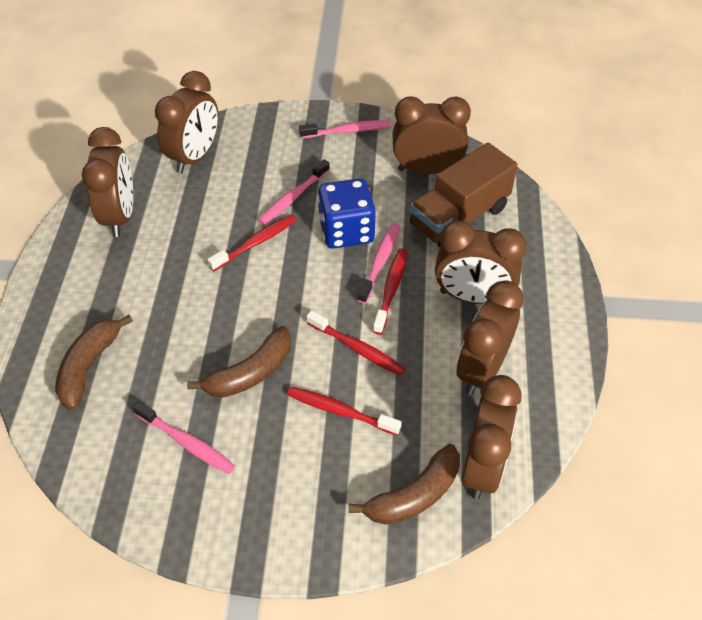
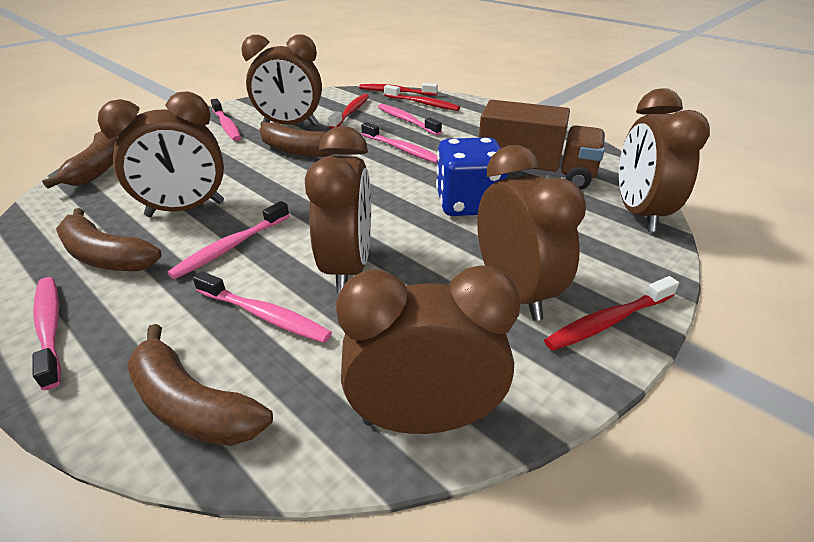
brown banana: [55,315,133,410] [187,326,291,398] [348,444,460,524] = 3 -> [42,131,117,188] [56,208,162,271] [127,324,273,446] [260,121,333,157] = 4
pink toothbrush: [133,401,235,474] [258,159,330,225] [299,120,392,139] [357,223,400,304] = 4 -> [33,277,61,390] [167,201,289,279] [193,271,332,343] [211,99,241,141] [361,122,438,163] [378,104,442,136] = 6

